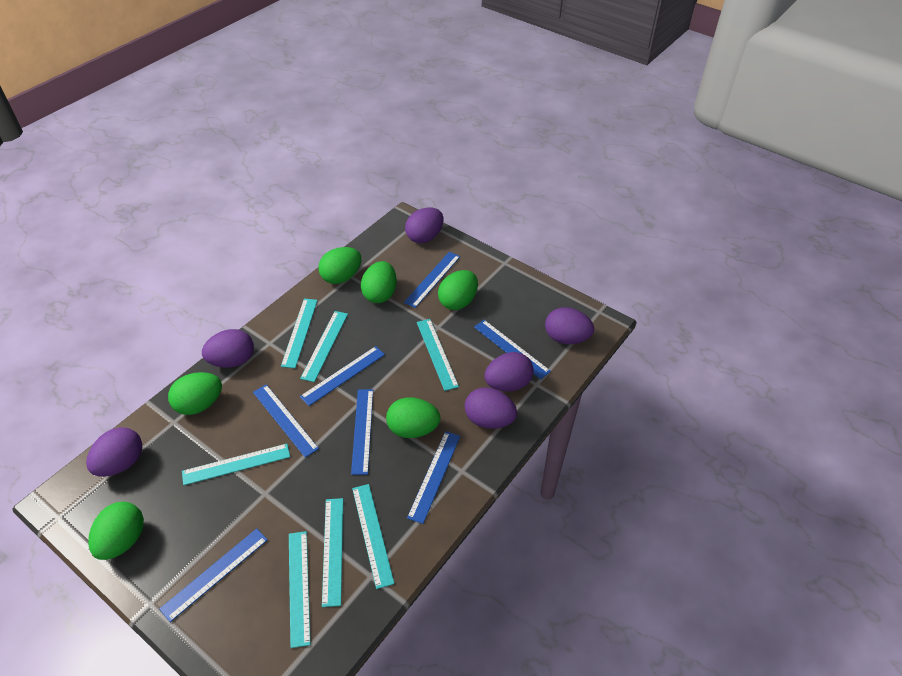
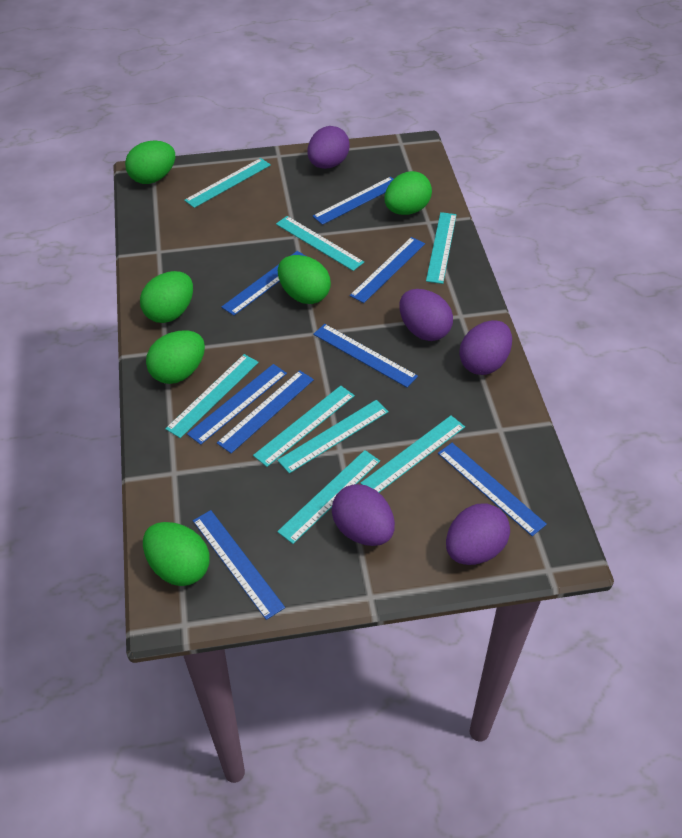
blue ruler: [159,528,268,622] [253,384,319,457] [300,346,385,406] [351,389,373,475] [404,252,460,308] [407,431,460,524] [474,320,551,379] = 7 -> [187,364,287,445] [193,510,285,620] [217,370,314,453] [221,251,306,316] [313,177,394,225] [313,324,418,387] [350,237,425,303] [438,443,547,536] = 8
purple egg: [86,427,142,477] [202,329,254,368] [405,208,444,243] [465,387,517,429] [484,352,534,392] [545,307,594,344] = 6 -> [308,126,350,169] [332,484,395,546] [399,289,453,341] [446,503,510,565] [459,320,512,375] = 5
turquoise ruler: [182,444,290,485] [281,299,318,368] [289,531,311,648] [300,311,348,382] [322,498,343,607] [352,484,395,589] [417,319,459,391] = 7 -> [165,354,259,438] [184,158,271,208] [253,386,355,467] [276,216,364,271] [277,400,389,474] [277,450,380,544] [360,416,465,492] [426,212,457,284] = 8

